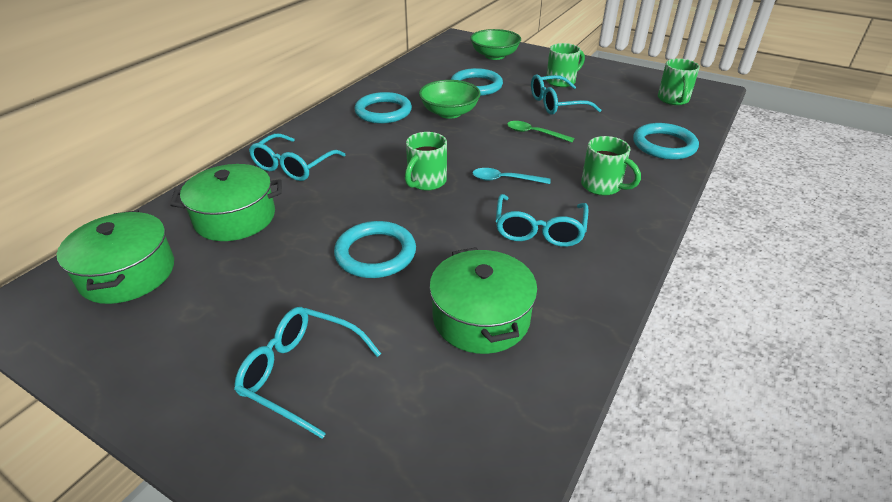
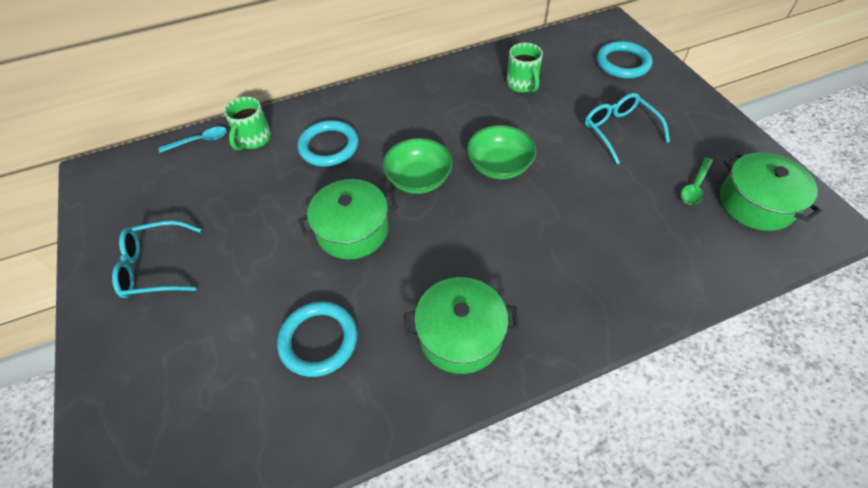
green mug: [405,132,447,191] [546,43,585,87] [581,136,641,196] [658,59,700,105] = 4 -> [224,97,271,151] [506,43,543,93] = 2
turquoise glasses: [234,307,381,439] [249,133,345,181] [496,194,589,247] [531,74,601,115] = 4 -> [112,221,202,298] [585,93,670,164] = 2
turquoise ring: [334,221,416,278] [354,92,412,123] [451,68,503,96] [633,123,699,160] = 4 -> [277,302,358,377] [298,120,359,167] [597,41,652,79] = 3

